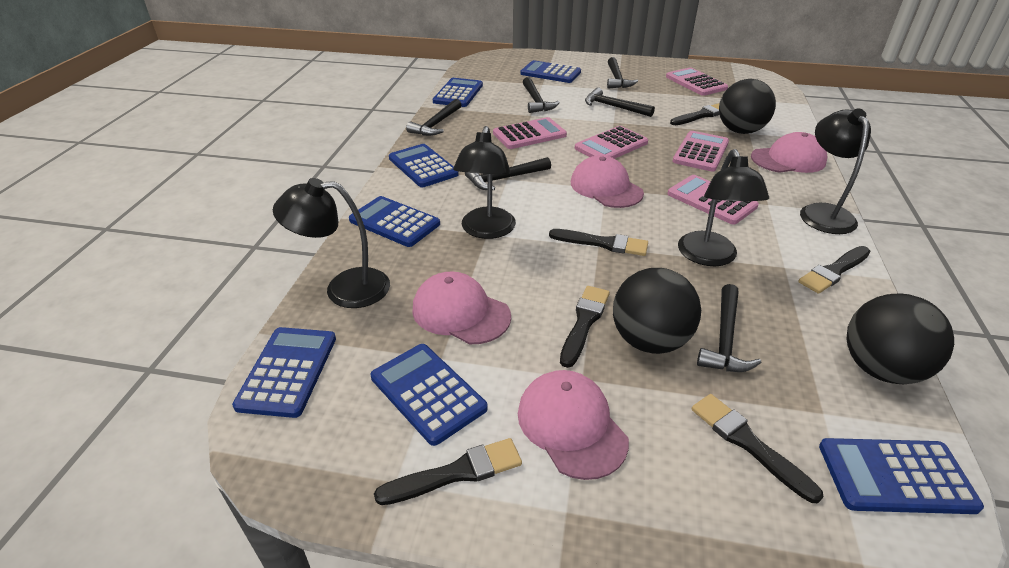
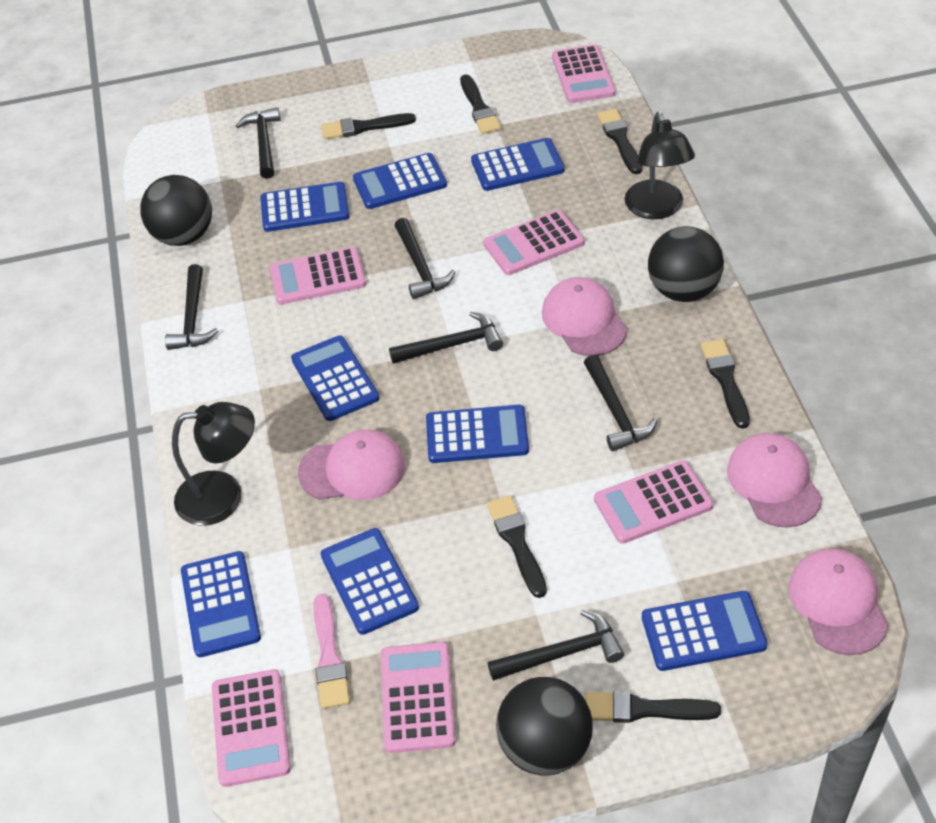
black lamp: [273,178,390,308] [453,126,516,239] [678,149,769,266] [800,108,871,234] = 4 -> [172,402,255,526] [625,112,695,219] = 2
blue calculator: [232,327,336,418] [349,196,440,247] [370,344,488,446] [389,144,459,187] [433,78,483,107] [520,60,581,83] [819,438,984,514] = 7 -> [181,551,261,657] [260,182,350,232] [291,335,379,421] [320,528,419,635] [353,153,447,209] [426,405,529,463] [471,138,565,191] [642,591,768,671] = 8
pink brush: none = 0 -> [313,594,350,709] = 1
pink calculator: [493,117,567,149] [575,126,648,159] [666,67,728,96] [667,175,759,225] [673,131,729,172] = 5 -> [212,669,291,787] [270,247,366,305] [381,642,455,753] [483,210,584,275] [552,44,615,103] [594,461,713,544] = 6

